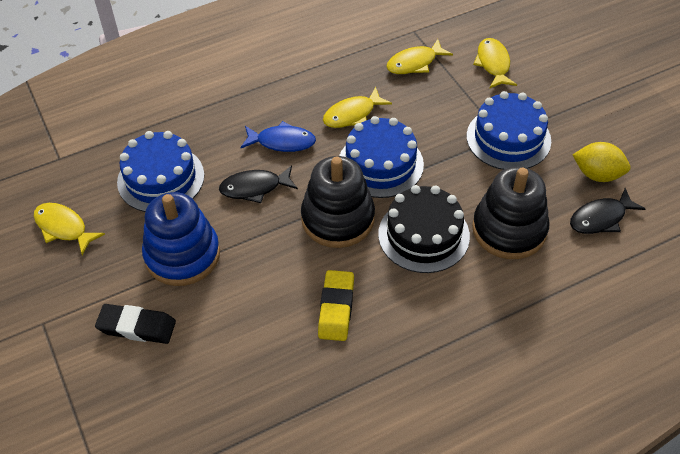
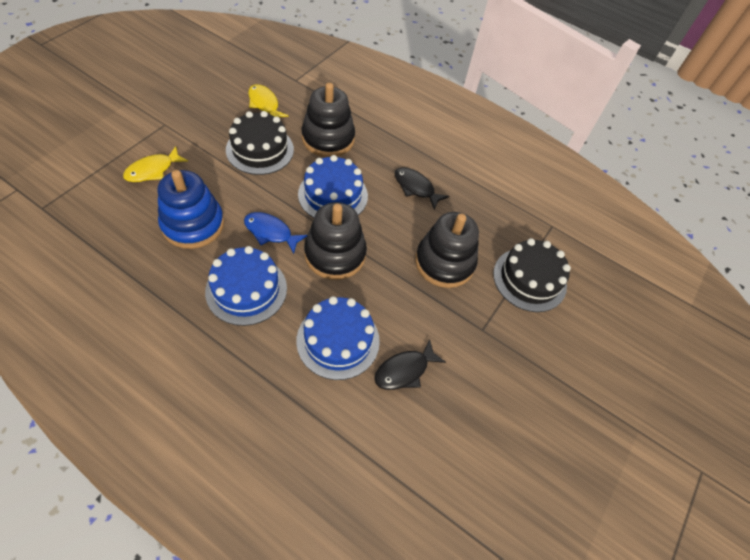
black cake: [378,185,470,273] = 1 -> [226,111,294,175] [493,238,571,312] = 2
black eraser: [95,304,176,344] = 1 -> none = 0
black stacking toy: [301,156,375,248] [472,167,549,259] = 2 -> [302,83,355,157] [304,202,367,280] [415,212,479,288] = 3
yellow eraser: [318,270,354,341] = 1 -> none = 0
yellow fish: [34,203,105,255] [323,87,392,128] [386,39,453,74] [473,38,517,89] = 4 -> [123,146,188,182] [248,84,289,117] = 2
yellow lemon: [572,142,630,182] = 1 -> none = 0

